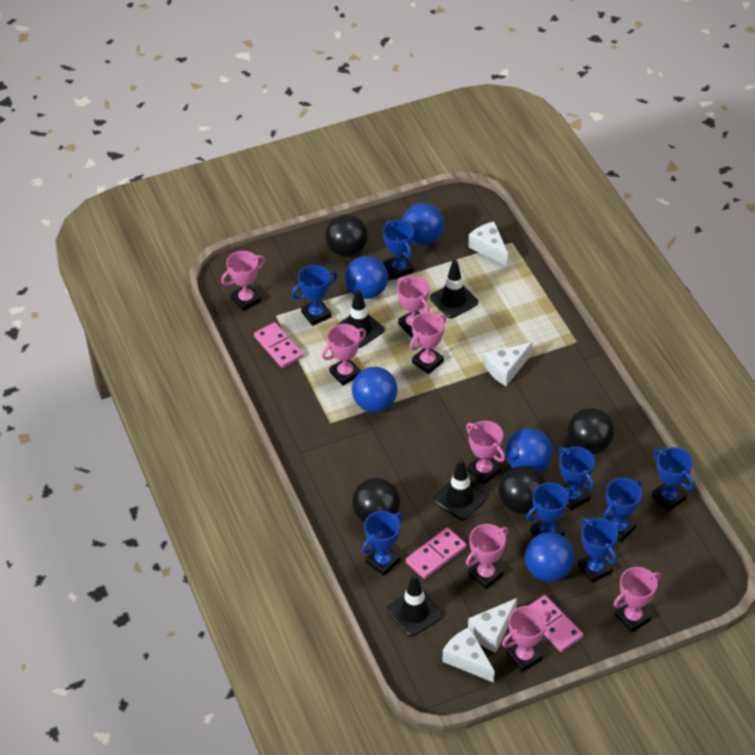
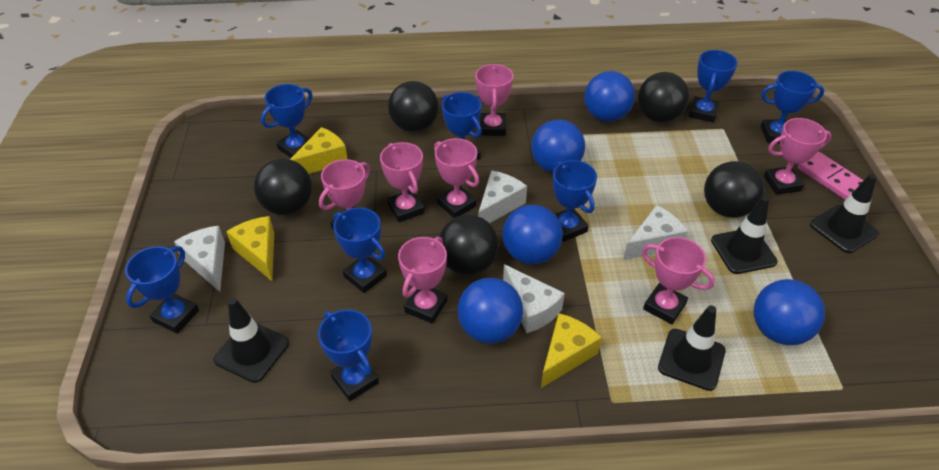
black ball: [325,214,368,257] [352,478,400,523] [498,466,545,514] [567,408,614,454] = 4 -> [254,159,312,215] [388,81,439,132] [439,215,499,275] [638,72,689,123] [704,161,764,218] = 5
pink domino: [254,322,303,368] [406,528,466,579] [528,595,583,652] = 3 -> [798,152,864,200] = 1
pink trophy: [221,251,265,311] [322,324,366,386] [397,276,430,337] [409,312,446,374] [466,421,505,485] [466,524,508,589] [502,606,552,672] [614,567,661,633] = 8 -> [319,159,370,230] [380,142,425,222] [398,237,447,323] [434,138,479,218] [475,64,514,136] [642,237,715,324] [764,118,832,195] = 7
yellow cheese: none = 0 -> [226,216,274,281] [290,127,347,174] [541,313,602,388] = 3

